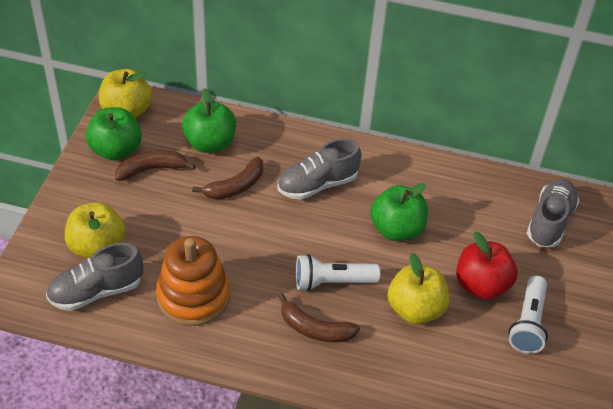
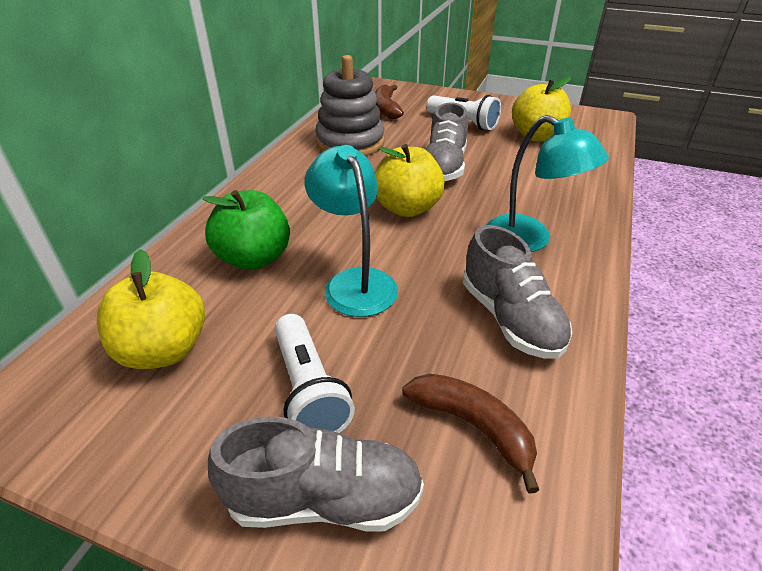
brown banana: [115,150,196,181] [192,157,263,200] [278,293,360,342] = 3 -> [375,85,404,119] [403,374,539,494] = 2
green apple: [85,107,142,161] [182,88,236,153] [370,183,428,241] = 3 -> [202,190,290,270] = 1
grey stacking toy: none = 0 -> [316,55,385,156] = 1
orange stacking toy: [156,236,230,326] = 1 -> none = 0
red apple: [456,232,517,300] = 1 -> none = 0
turquoise lamp: none = 0 -> [304,145,398,317] [486,115,609,252] = 2

